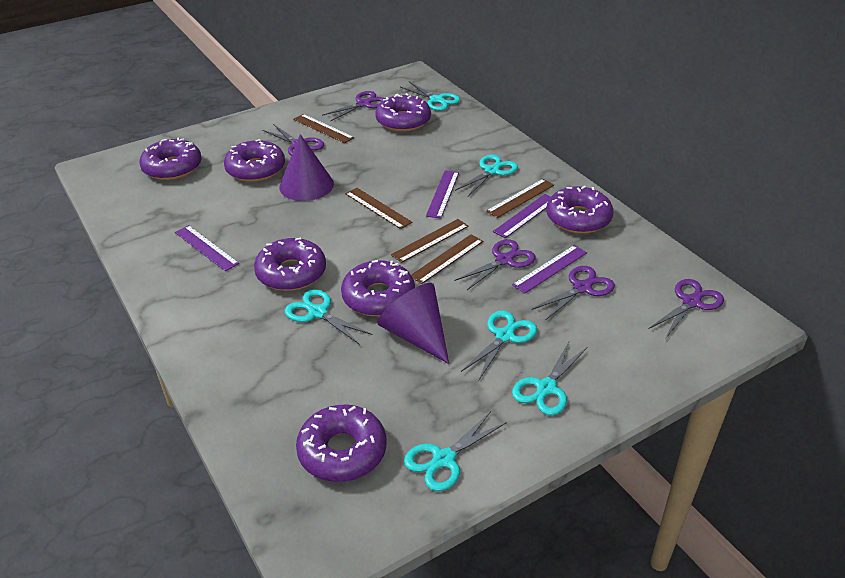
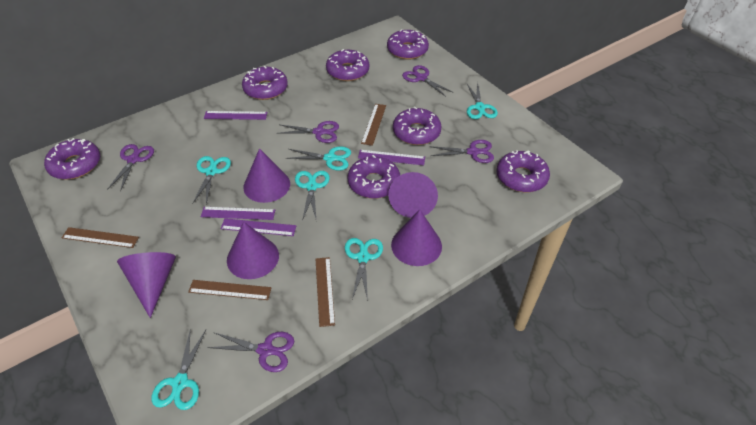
brown ruler: [293,114,354,143] [345,188,412,229] [391,219,469,263] [411,234,483,284] [486,179,554,218] = 5 -> [62,227,139,248] [188,280,272,300] [316,257,335,327] [361,104,386,146] = 4
purple cone: [279,134,334,201] [377,283,449,364] = 2 -> [117,252,176,318] [227,222,279,279] [243,148,290,203] [388,172,438,218] [391,210,442,266] = 5

